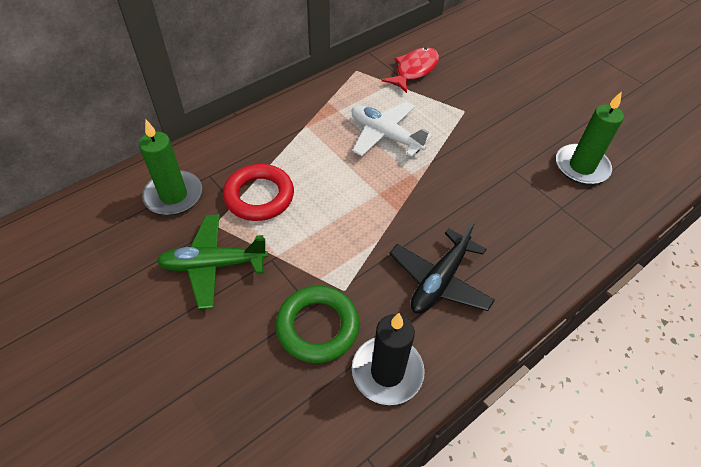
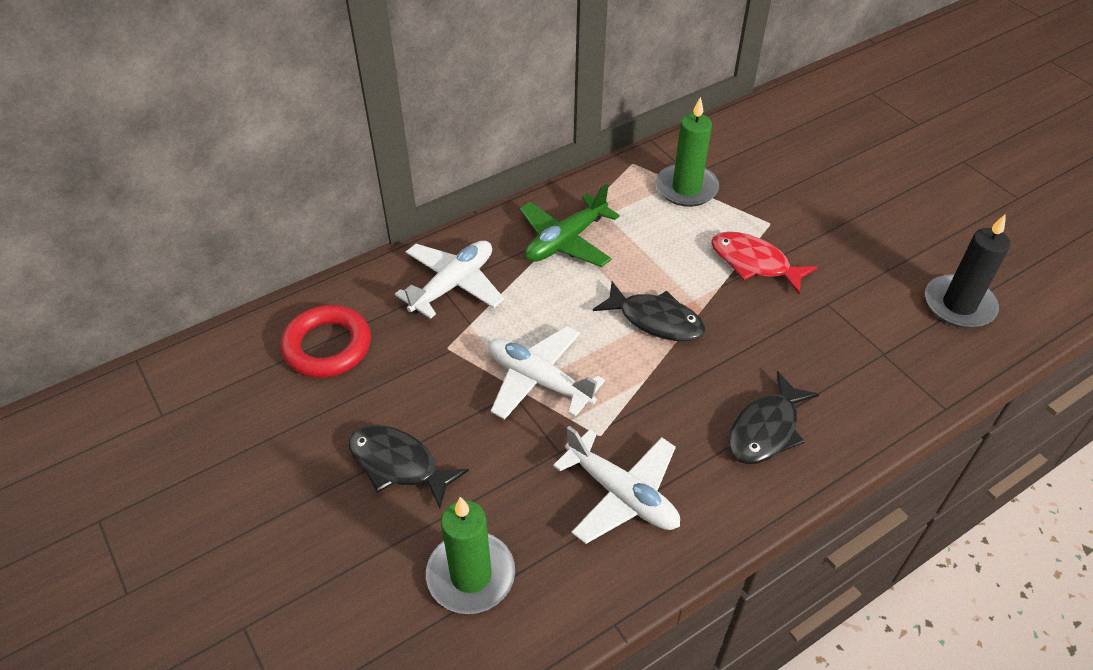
black fish: none = 0 -> [348,425,469,509] [593,282,705,341] [728,371,820,464] = 3
black plane: [389,221,495,314] = 1 -> none = 0
green ring: [276,286,359,363] = 1 -> none = 0
white plane: [352,102,433,157] = 1 -> [395,241,504,319] [488,326,605,420] [553,426,680,544] = 3

